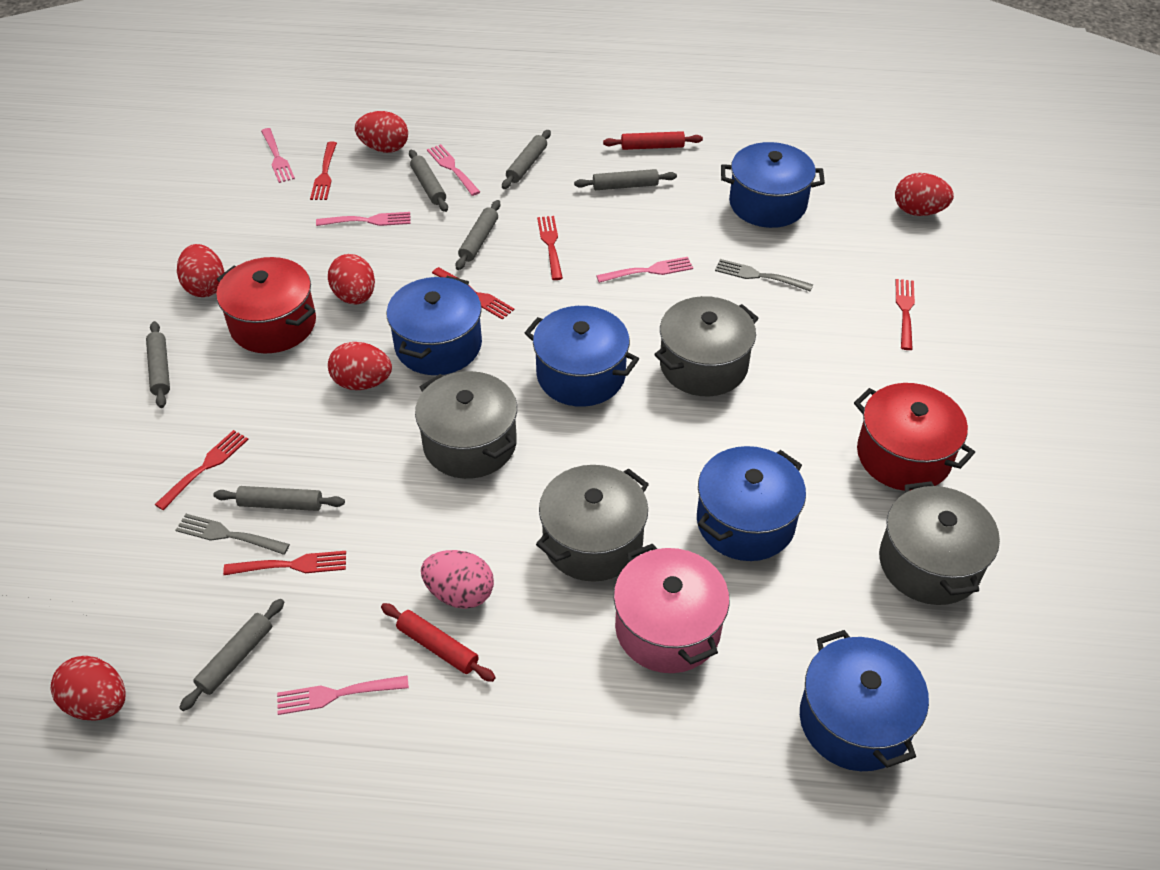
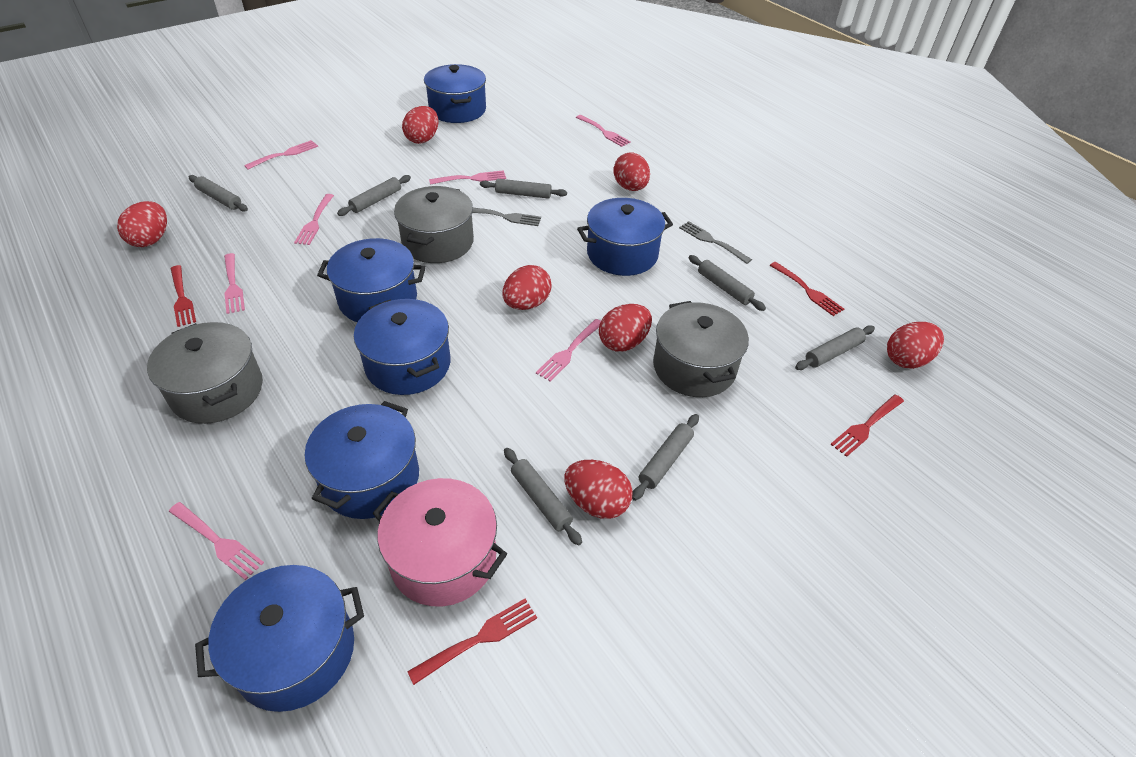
blue pot: [386,276,482,375] [525,306,639,407] [697,446,806,561] [721,142,825,228] [800,630,929,771] = 5 -> [195,565,364,712] [305,401,419,519] [317,238,426,322] [354,299,450,395] [424,64,486,123] [577,198,673,276] = 6
grey pot: [415,371,517,479] [536,465,649,582] [654,296,759,396] [879,481,1000,605] = 4 -> [147,322,263,424] [394,186,474,263] [653,301,749,397] = 3
pink egg: [421,550,494,609] = 1 -> none = 0
pink fork: [261,128,295,183] [277,676,409,715] [316,212,410,226] [427,144,480,196] [596,257,693,283] = 5 -> [169,502,264,580] [224,253,245,314] [244,140,318,169] [294,194,334,245] [429,170,506,185] [536,319,601,381] [576,115,631,147] = 7
red egg: [50,656,126,720] [177,244,225,297] [328,254,375,305] [328,342,392,390] [355,111,408,153] [895,173,954,216] = 6 -> [117,201,167,247] [402,106,438,144] [502,265,552,310] [564,460,633,519] [599,304,652,352] [613,153,650,191] [887,322,944,369] = 7
red fork: [155,430,249,510] [223,551,346,575] [310,142,337,200] [432,267,514,320] [537,216,563,280] [896,279,915,350] = 6 -> [171,265,196,327] [407,599,537,685] [770,262,844,316] [830,394,904,457] = 4
red pot: [216,257,316,353] [854,383,975,491] = 2 -> none = 0
red rolling pin: [381,603,496,682] [603,131,703,150] = 2 -> none = 0

